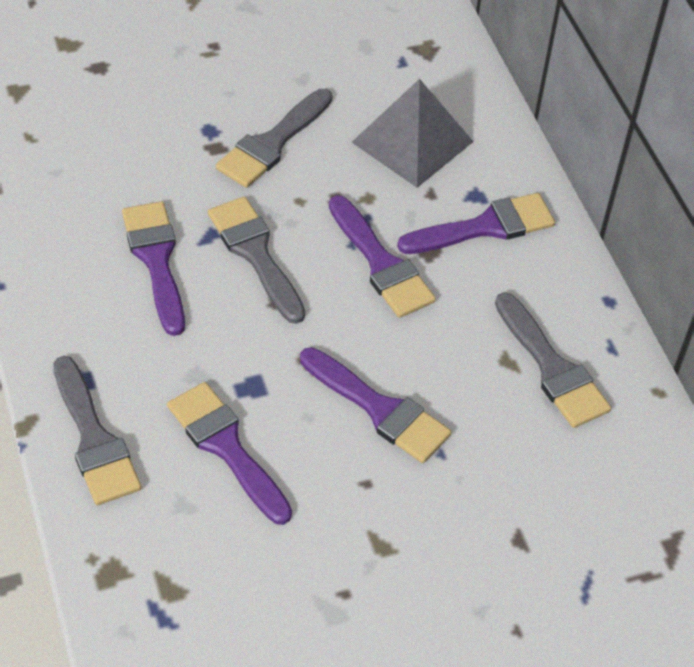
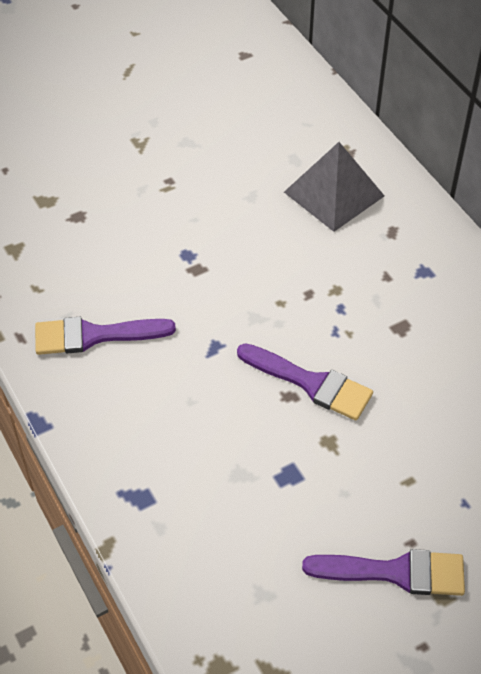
grey brush: [53,356,142,505] [208,196,305,324] [216,89,332,188] [495,292,611,428] = 4 -> none = 0
purple brush: [122,201,185,336] [167,382,292,525] [300,347,451,463] [329,195,436,318] [397,193,555,254] = 5 -> [35,317,176,355] [237,343,373,420] [302,549,465,596] = 3

